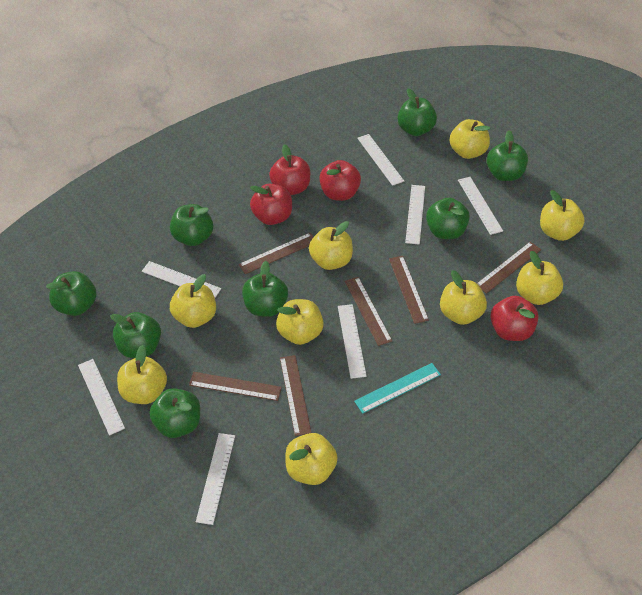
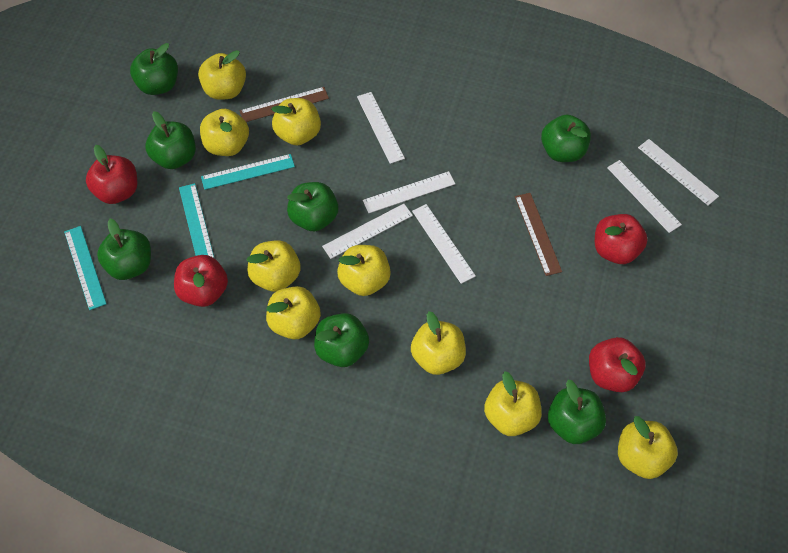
brown ruler: [189,372,282,401] [239,233,313,274] [280,355,311,436] [345,277,392,346] [389,256,429,324] [477,242,541,294] = 6 -> [240,87,329,122] [515,193,562,276] = 2
green apple: [46,271,97,316] [110,312,161,358] [150,388,200,438] [170,204,213,246] [242,261,288,317] [398,89,437,136] [426,198,470,239] [487,130,528,181] = 8 -> [97,219,151,280] [130,43,178,95] [145,111,196,169] [287,182,338,231] [314,313,369,367] [541,115,591,162] [548,380,606,444] = 7
turquoise ruler: [354,363,441,414] = 1 -> [64,226,107,310] [179,183,214,258] [201,154,295,190] = 3
white ruler: [78,359,125,436] [142,261,221,298] [196,433,235,525] [338,304,367,379] [357,134,404,186] [405,185,425,245] [458,177,503,235] = 7 -> [322,204,413,259] [357,92,405,164] [363,171,455,213] [412,204,476,284] [607,160,682,233] [638,139,719,206] = 6

